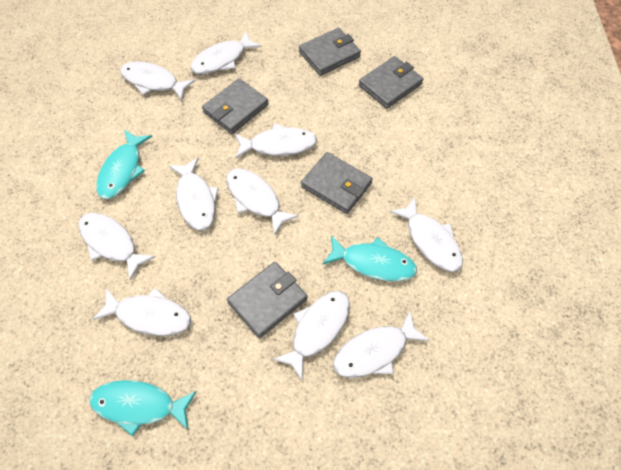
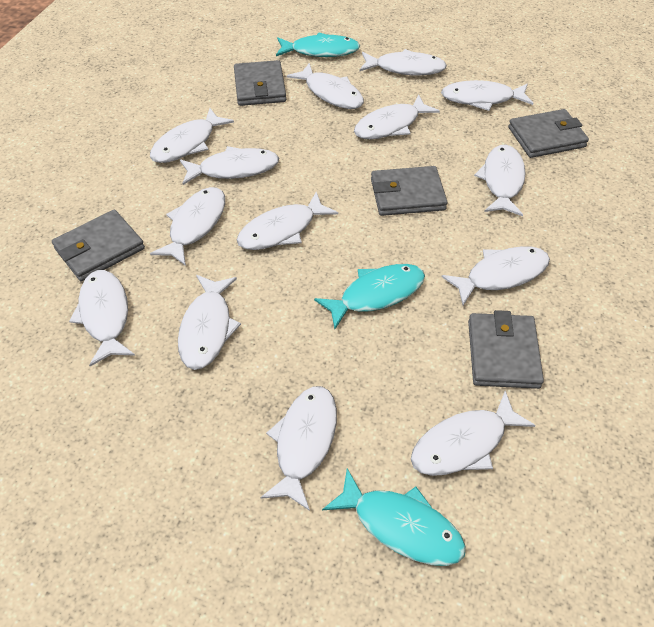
white fish: [78,213,155,280] [92,288,191,336] [120,61,195,100] [169,157,219,231] [190,31,262,74] [226,169,299,236] [235,124,317,158] [273,291,350,380] [333,311,430,378] [390,197,463,272] = 10 -> [69,270,135,366] [150,108,234,163] [150,187,225,266] [178,275,241,370] [180,146,279,185] [237,192,338,250] [260,386,337,511] [287,63,364,109] [354,95,440,139] [359,49,447,76] [411,391,536,476] [441,80,533,111] [442,246,550,305] [474,144,526,216] = 14

